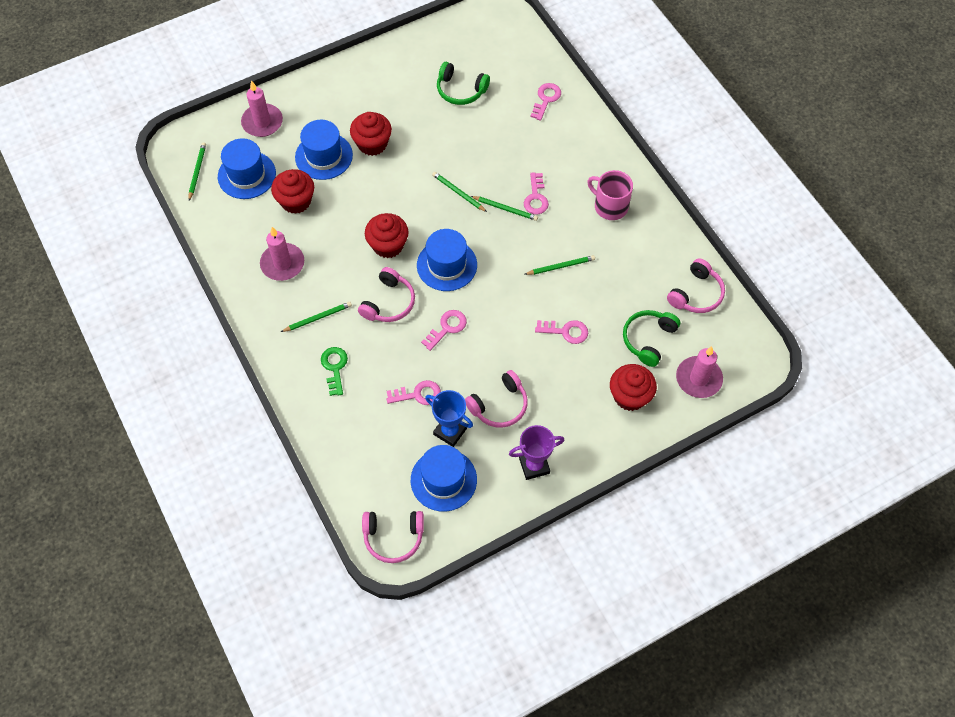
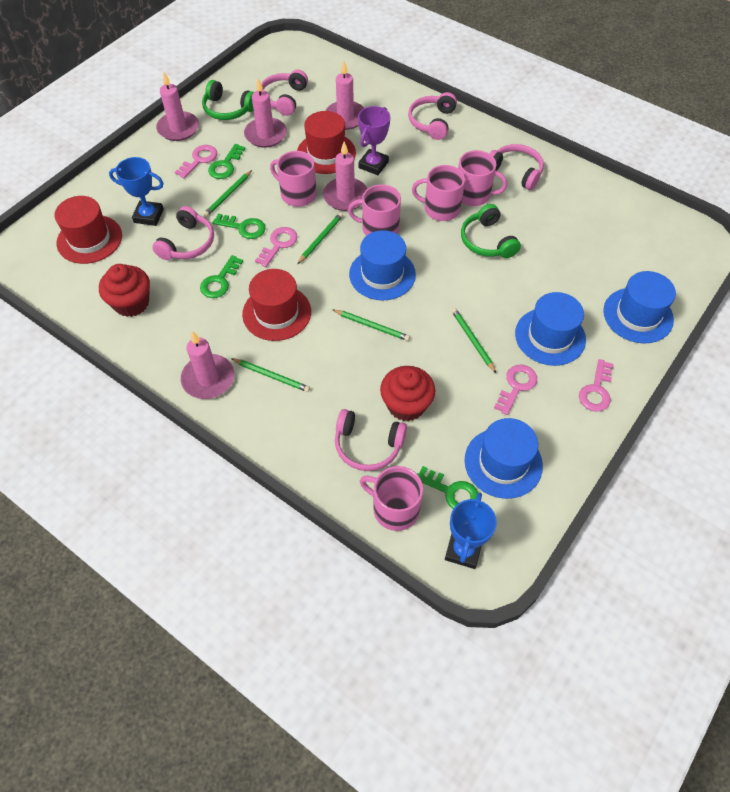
blue trophy: [425,390,473,447] = 1 -> [109,157,164,226] [445,492,497,569] = 2
green key: [321,347,348,396] = 1 -> [200,255,243,298] [208,144,246,179] [213,214,266,239] [417,466,479,509] = 4
pink candle: [241,80,283,137] [260,227,304,281] [676,346,723,398] = 3 -> [156,72,199,141] [181,331,234,399] [244,79,287,148] [323,142,367,211] [325,61,364,130] = 5
pink headphones: [358,267,415,322] [362,511,424,563] [465,370,528,428] [667,258,725,313] = 4 -> [152,206,214,260] [261,70,308,116] [335,409,407,471] [408,92,457,140] [489,144,544,190] = 5
pink key: [387,380,441,405] [421,310,467,351] [524,172,549,215] [530,83,561,121] [535,320,588,344] = 5 -> [175,145,217,179] [255,227,298,267] [494,365,537,415] [579,359,613,412] = 4
pink mug: [587,170,633,220] = 1 -> [270,151,316,207] [348,184,401,236] [360,466,423,531] [412,165,465,221] [458,150,507,206] = 5
red cupcake: [271,169,314,214] [350,112,392,156] [365,213,409,258] [610,364,657,411] = 4 -> [99,264,150,317] [380,366,436,421] = 2
red hat: none = 0 -> [55,196,122,264] [242,269,311,341] [297,111,356,174] = 3

